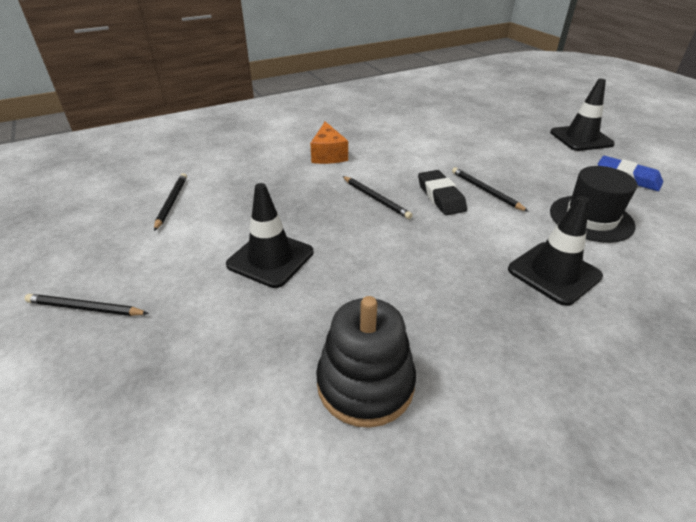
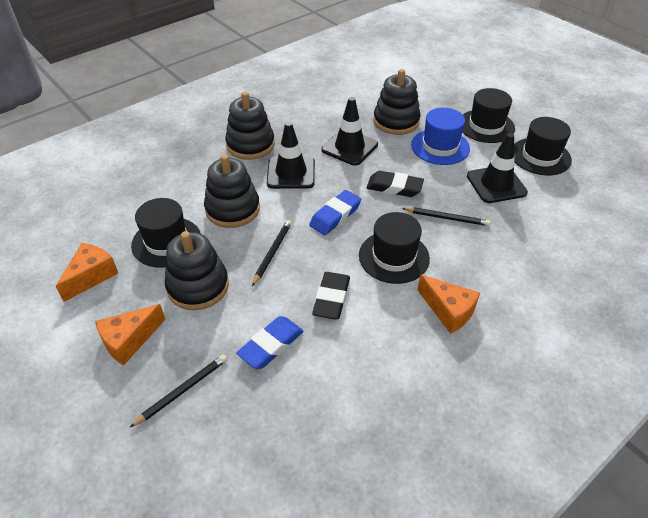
black eraser: [418,170,467,215] = 1 -> [312,272,350,320] [366,171,424,197] = 2
black hat: [550,166,637,243] = 1 -> [131,198,201,268] [359,212,430,284] [462,88,515,143] [514,117,572,175] = 4
black pencil: [25,294,149,316] [154,173,187,231] [342,176,412,219] [452,167,529,212] = 4 -> [130,355,227,427] [252,220,292,286] [402,207,491,226] = 3
black stacking toy: [316,296,416,428] = 1 -> [165,231,229,310] [204,154,260,228] [225,92,275,160] [373,69,421,135] = 4
blue eraser: [598,156,663,191] = 1 -> [236,316,304,369] [309,190,361,235] = 2
blue hat: none = 0 -> [411,108,470,165] = 1
orange cheese: [310,121,348,164] = 1 -> [55,243,118,302] [95,304,165,366] [417,274,480,334] = 3

